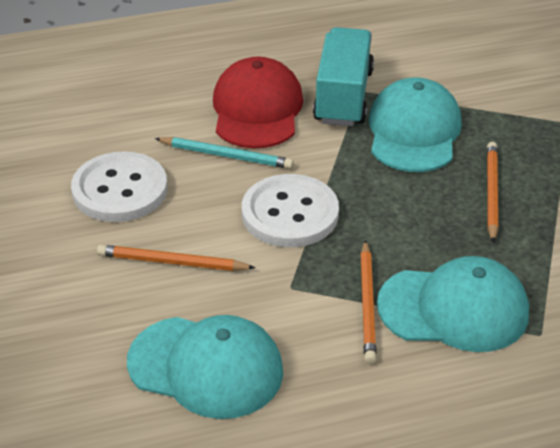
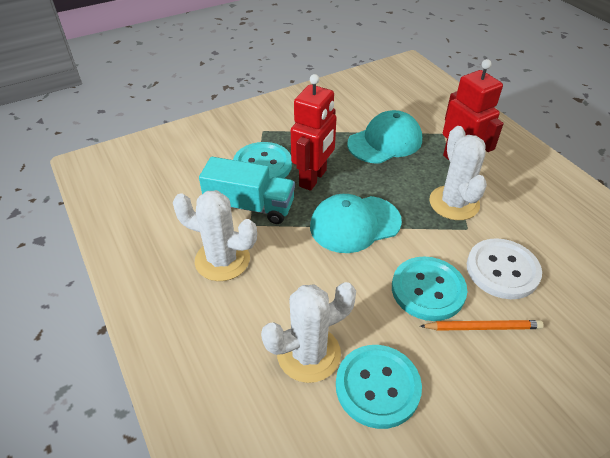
orange pencil: [97,245,255,271] [360,240,377,364] [487,142,498,243] = 3 -> [420,320,544,331] = 1
red cap: [213,57,303,148] = 1 -> none = 0
red robot: none = 0 -> [291,74,337,191] [443,59,504,160] = 2
turquoise button: none = 0 -> [233,142,292,180] [336,345,422,429] [392,256,467,321] = 3
turquoise cap: [127,315,283,419] [369,77,462,172] [377,256,529,352] = 3 -> [310,194,402,253] [347,110,422,164] = 2
turquoise pencil: [155,137,294,169] = 1 -> none = 0
white button: [71,151,167,222] [242,174,339,247] = 2 -> [467,238,542,299] = 1
white cactus: none = 0 -> [173,190,257,281] [261,282,356,383] [429,126,487,220] = 3

